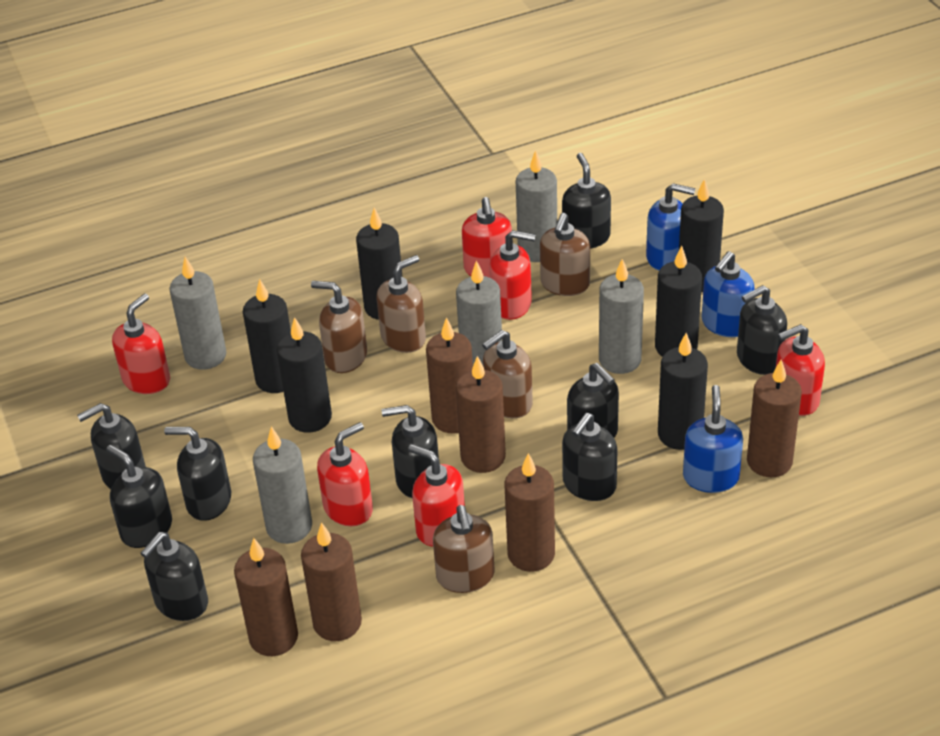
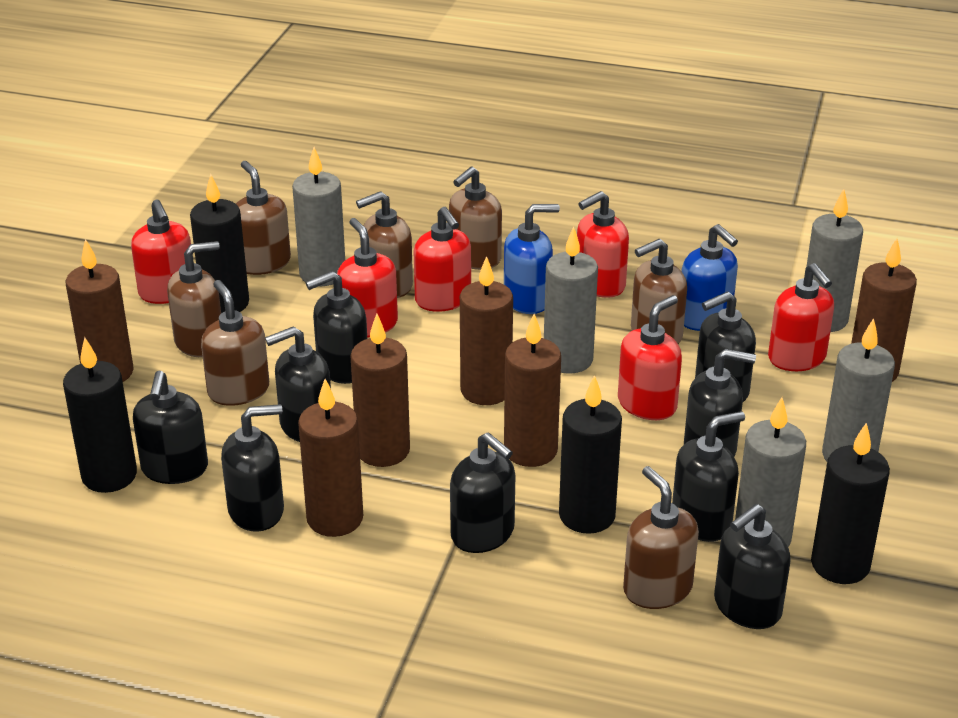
black candle: [243,279,291,393] [277,317,332,433] [356,208,402,320] [655,246,702,357] [658,333,708,450] [679,179,724,292] = 6 -> [63,337,137,493] [190,174,249,313] [559,375,622,534] [811,423,890,584] = 4
blue soap dispenser: [646,183,695,271] [683,385,743,493] [702,251,755,337] = 3 -> [504,204,560,314] [682,224,738,331] = 2
brown soap dispenser: [311,281,367,373] [377,255,426,353] [433,505,495,593] [482,330,533,418] [540,213,590,296] = 5 -> [167,241,221,357] [201,280,269,406] [236,161,291,275] [356,191,413,298] [449,167,502,270] [623,466,699,609] [631,239,687,344] = 7

